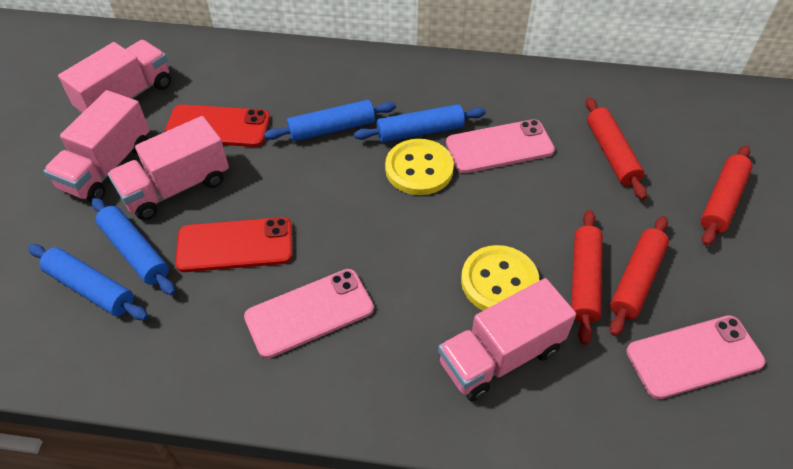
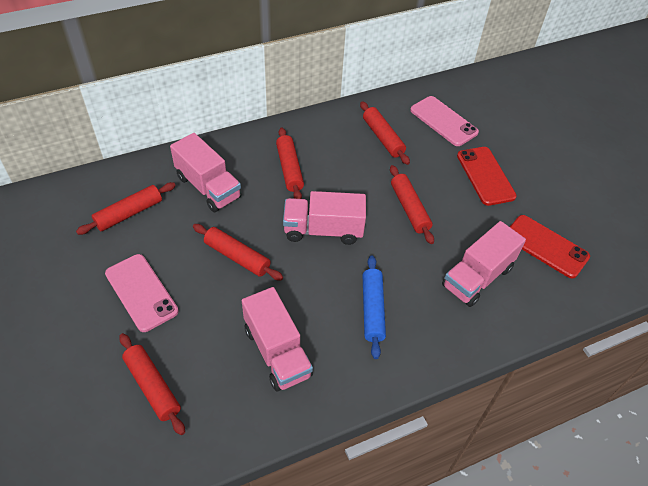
blue rolling pin: [28,244,148,320] [92,198,175,295] [264,100,396,142] [354,104,486,143] = 4 -> [362,256,386,359] = 1
pink phone: [244,269,374,359] [446,119,555,173] [626,315,765,399] = 3 -> [105,254,179,332] [410,96,479,146] = 2
red rolling pin: [571,210,603,345] [586,97,647,200] [610,216,669,336] [701,145,752,246] = 4 -> [76,182,176,235] [119,333,185,435] [193,224,283,281] [276,128,304,199] [360,101,410,165] [390,165,434,244] = 6
yellow button: [385,139,454,195] [461,245,539,311] = 2 -> none = 0

